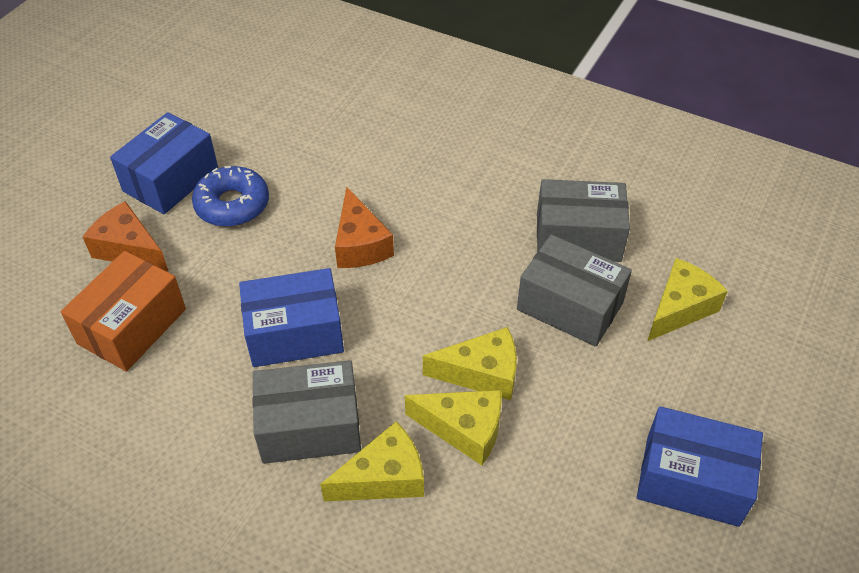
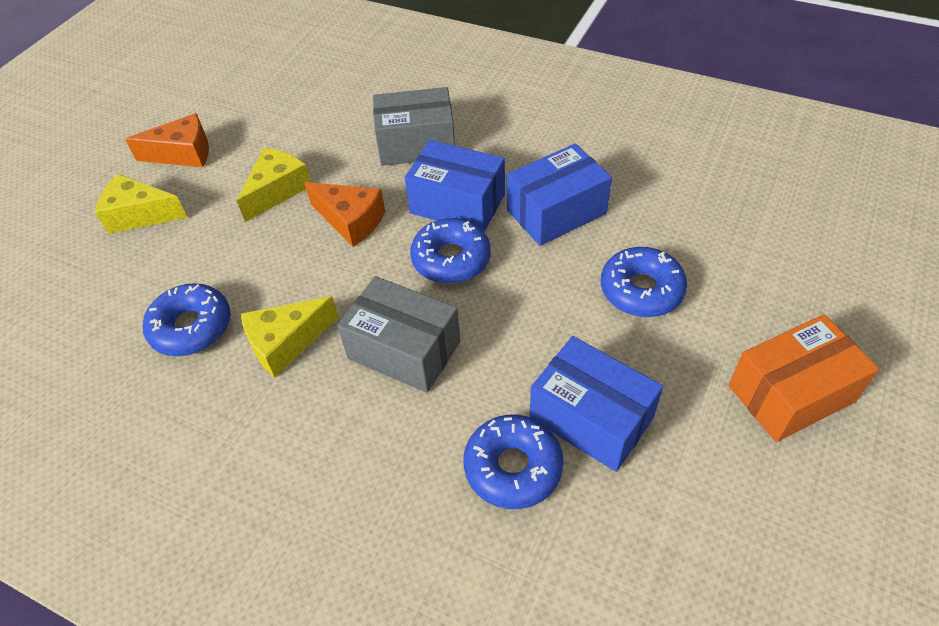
blue donut: [192,166,269,227] = 1 -> [143,283,231,356] [410,218,491,284] [463,415,564,509] [601,247,687,317] = 4
grey box: [252,360,361,464] [517,235,632,347] [537,179,630,262] = 3 -> [337,276,460,393] [373,87,455,166] = 2
yellow cheese: [320,421,424,502] [405,390,502,465] [423,327,517,400] [647,258,728,341] = 4 -> [95,174,187,234] [237,148,311,222] [241,296,339,377] = 3

